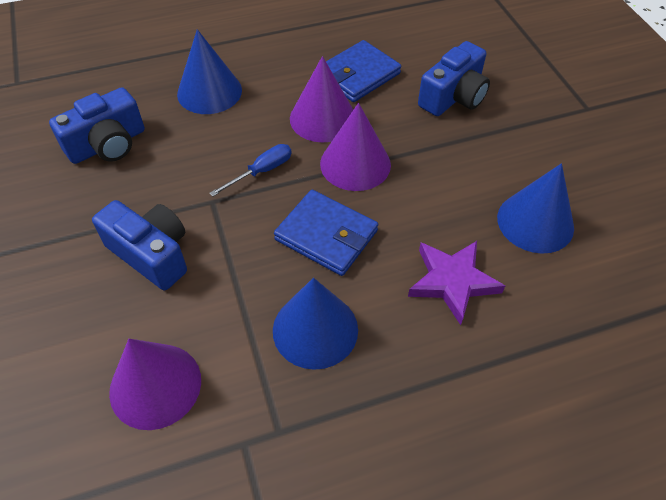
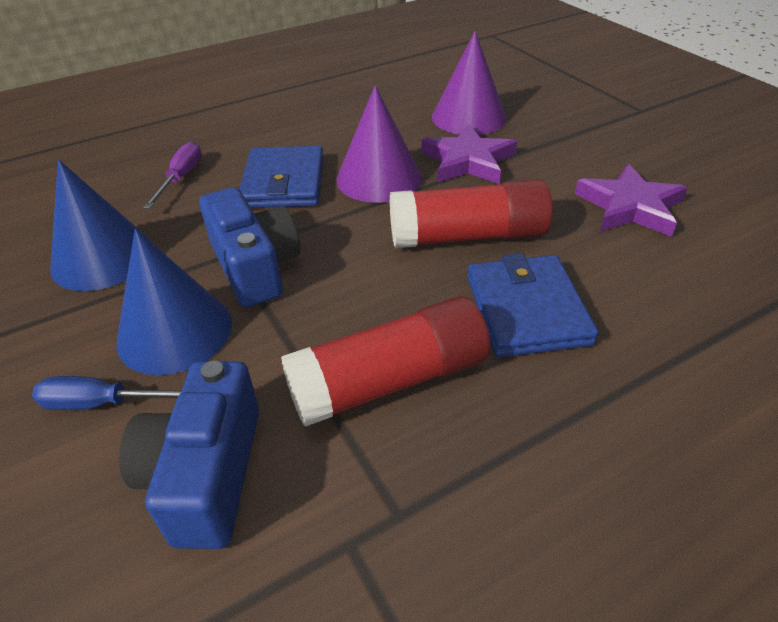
blue camera: [49,87,145,164] [92,200,187,290] [418,41,490,116] = 3 -> [119,361,259,549] [199,187,301,308] = 2
blue cone: [177,29,242,114] [273,278,358,370] [497,163,574,254] = 3 -> [50,160,152,291] [116,229,232,375] = 2
purple cone: [109,339,201,430] [290,56,353,142] [320,103,391,191] = 3 -> [336,85,421,203] [432,31,506,135] = 2
purple screwdriver: none = 0 -> [143,142,202,209] = 1
purple star: [408,241,505,325] = 1 -> [421,124,517,184] [575,164,687,237] = 2
red glue stick: none = 0 -> [281,296,491,427] [390,179,553,248] = 2

